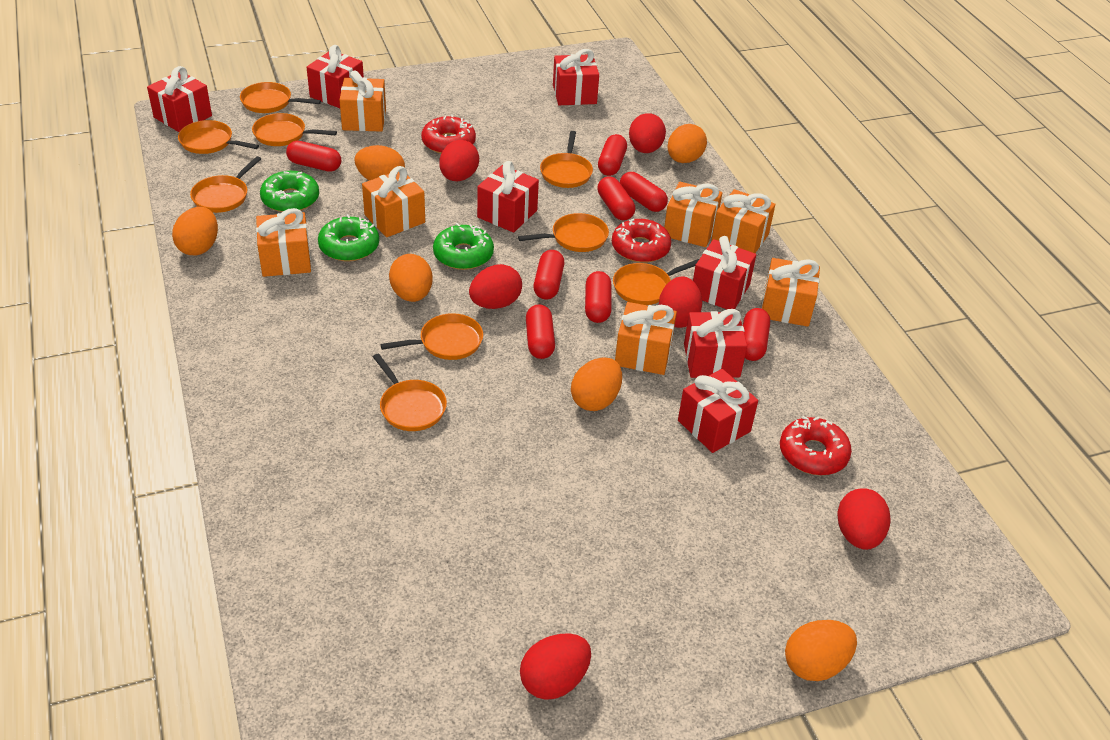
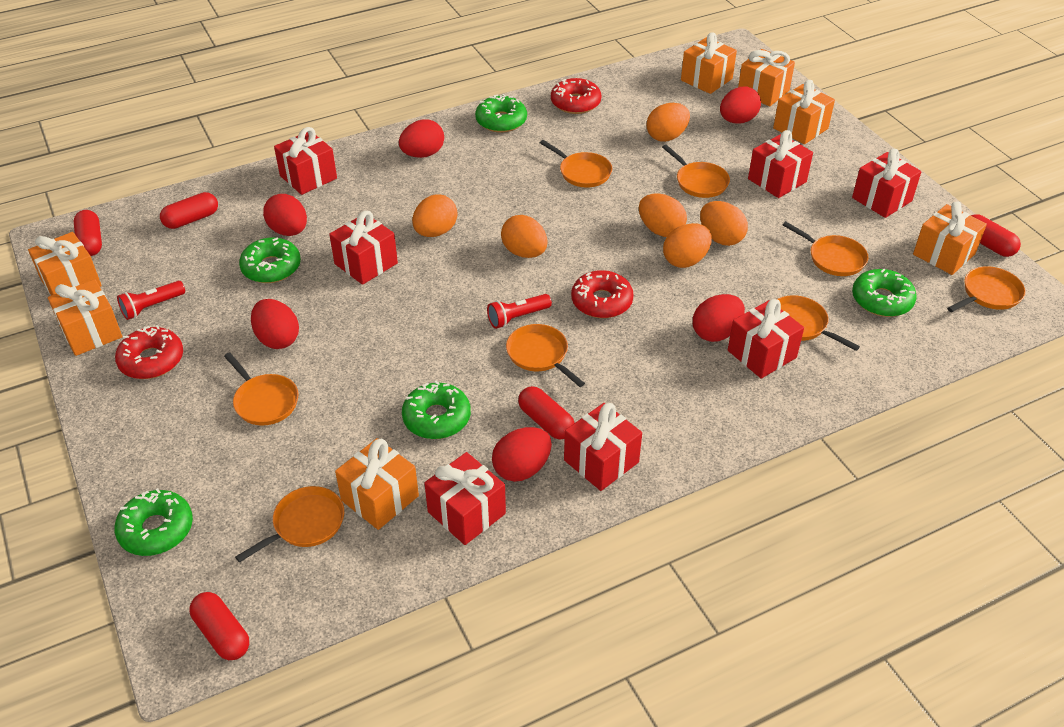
green donut: [260,171,319,212] [318,214,379,262] [433,223,494,270] = 3 -> [114,488,193,556] [239,238,301,283] [402,381,471,439] [475,94,527,133] [852,269,917,317] = 5
orange pan: [178,120,259,154] [190,156,261,213] [240,82,321,113] [252,113,337,146] [373,353,447,431] [380,313,483,360] [518,213,609,252] [540,131,593,188] [613,259,699,305] = 9 -> [224,352,299,426] [235,486,344,563] [506,324,585,387] [540,140,612,187] [662,144,730,198] [777,295,860,351] [783,221,869,276] [947,266,1026,312] = 8
red capsule: [286,141,341,172] [526,304,555,359] [533,250,564,300] [585,271,611,323] [597,176,635,221] [598,134,627,176] [620,172,668,212] [743,308,770,361] = 8 -> [74,210,102,256] [160,192,218,229] [189,592,249,660] [518,386,575,440] [971,214,1021,257] = 5
red flashlight: none = 0 -> [117,281,185,320] [487,294,552,329] = 2

